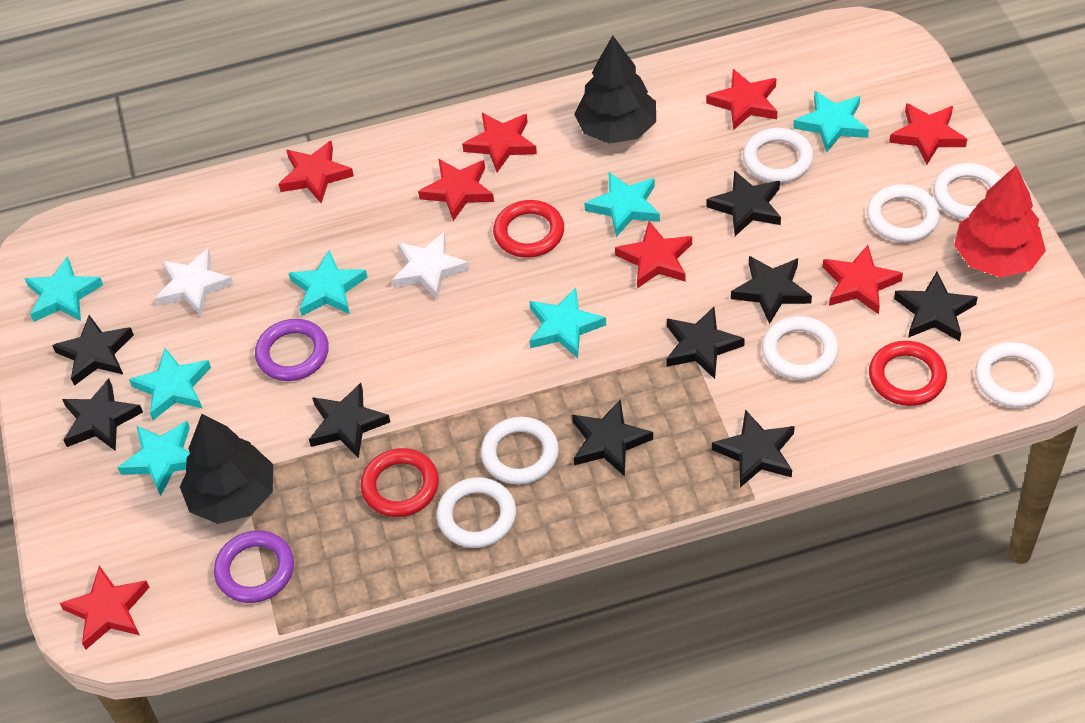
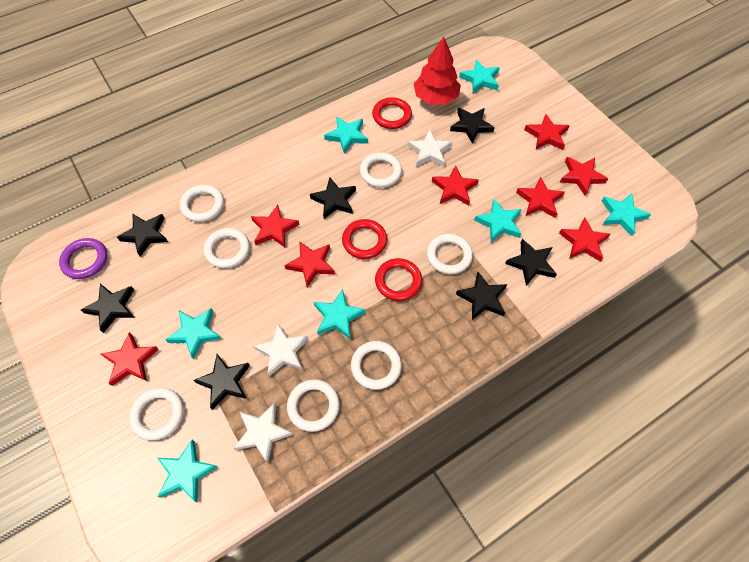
black star: [52,315,134,386] [62,378,143,451] [309,383,390,458] [572,399,653,476] [666,307,745,379] [706,170,781,236] [712,409,795,487] [731,256,812,324] [894,272,978,341] = 9 -> [81,284,135,333] [117,214,168,257] [193,354,250,410] [310,177,356,219] [450,107,495,144] [456,272,507,320] [505,239,557,286] = 7
black tree: [180,414,273,524] [574,35,656,144] = 2 -> none = 0
purple ring: [214,530,294,603] [255,319,329,381] = 2 -> [59,238,108,279] = 1
white star: [155,248,234,316] [392,232,470,300] = 2 -> [234,403,293,463] [253,324,308,376] [408,130,452,167] = 3

